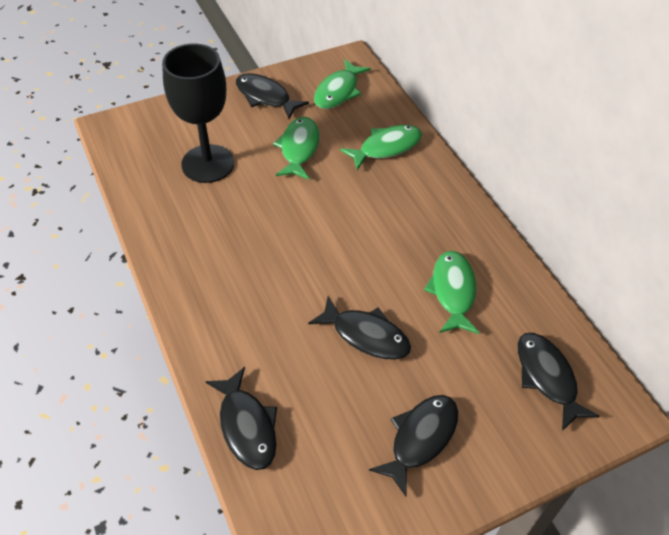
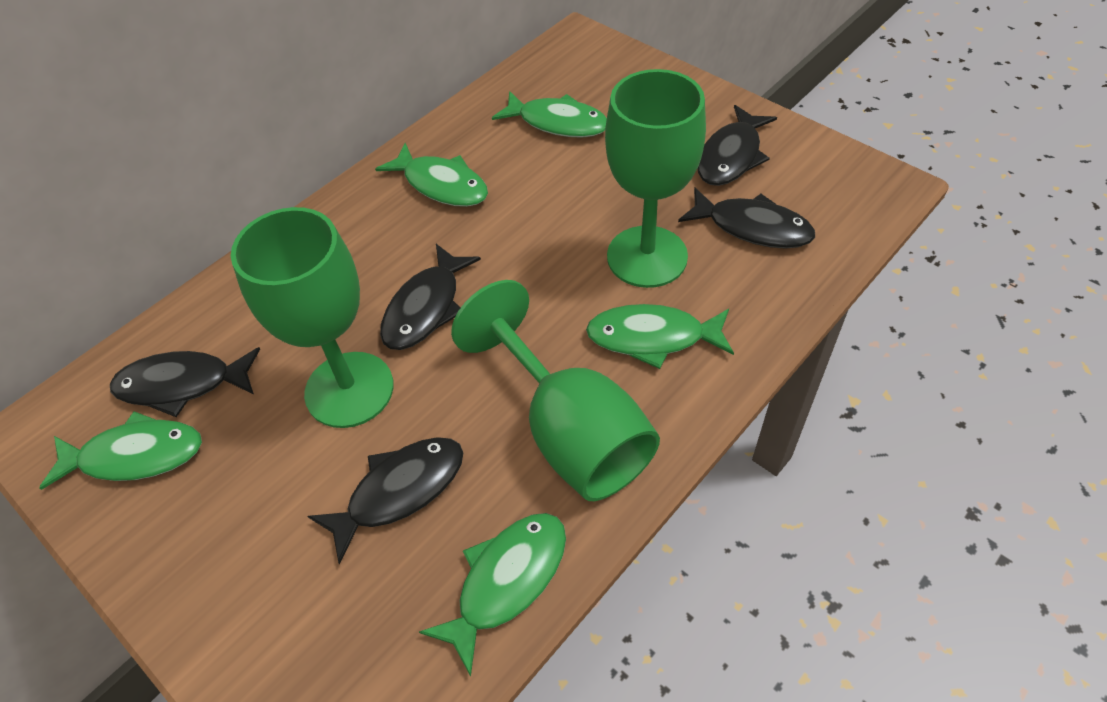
black goblet: [162,43,234,183] = 1 -> none = 0
green fish: [273,117,319,180] [314,59,371,109] [340,125,422,170] [424,251,479,334] = 4 -> [39,411,202,490] [375,143,488,207] [419,513,566,677] [492,91,607,138] [586,304,734,369] = 5
green goblet: none = 0 -> [231,207,394,428] [451,280,660,501] [605,69,706,288] = 3

